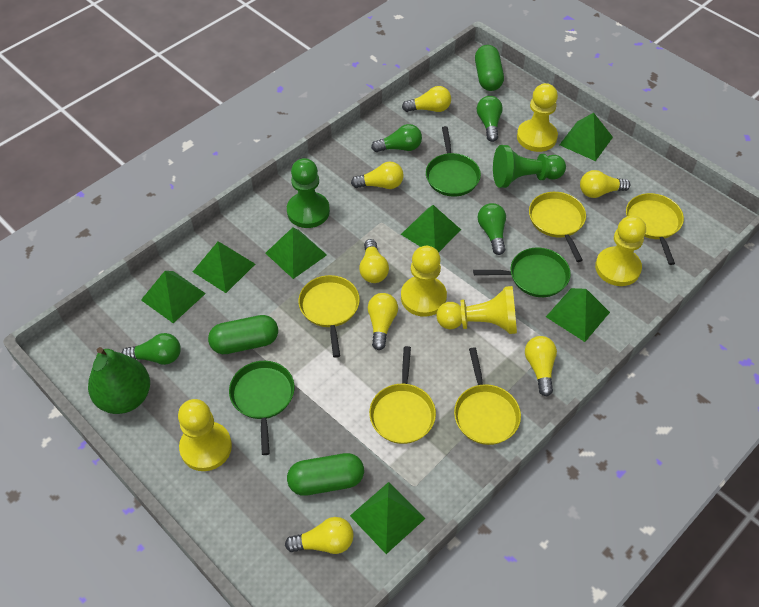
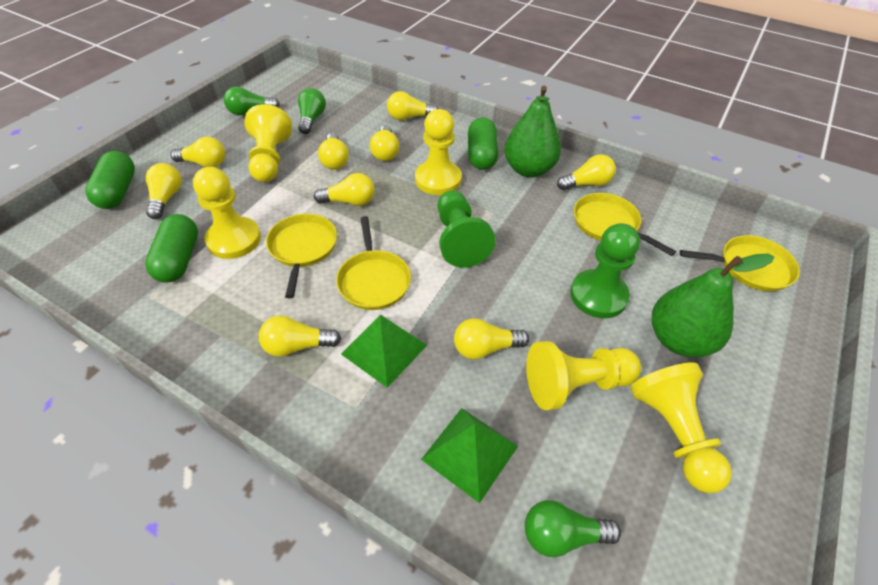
green light bulb: [121,333,181,365] [371,124,422,152] [477,96,503,142] [478,203,506,255] = 4 -> [224,87,280,115] [298,88,326,134] [525,500,621,558] = 3
green pan: [229,361,295,455] [426,126,481,197] [473,248,571,297] = 3 -> none = 0
green pear: [88,347,150,414] = 1 -> [504,86,561,177] [652,254,774,357] = 2
green pyramid: [141,271,206,323] [193,242,255,293] [265,227,327,279] [350,482,425,554] [401,205,461,252] [546,288,610,342] [559,113,613,161] = 7 -> [341,315,427,388] [421,408,518,503] = 2
yellow light bulb: [285,517,354,554] [351,162,404,189] [359,239,389,283] [368,293,398,350] [402,86,451,112] [525,336,557,396] [580,170,630,198] = 7 -> [146,163,182,219] [170,137,225,167] [259,316,341,357] [314,173,375,206] [318,133,349,170] [370,125,399,161] [387,91,438,120] [454,318,529,359] [557,154,616,190] = 9
yellow pan: [299,275,360,358] [369,346,436,444] [454,348,521,445] [529,192,586,262] [626,193,684,265] = 5 -> [266,214,337,298] [336,216,411,310] [574,193,676,256] [680,235,800,291] = 4

